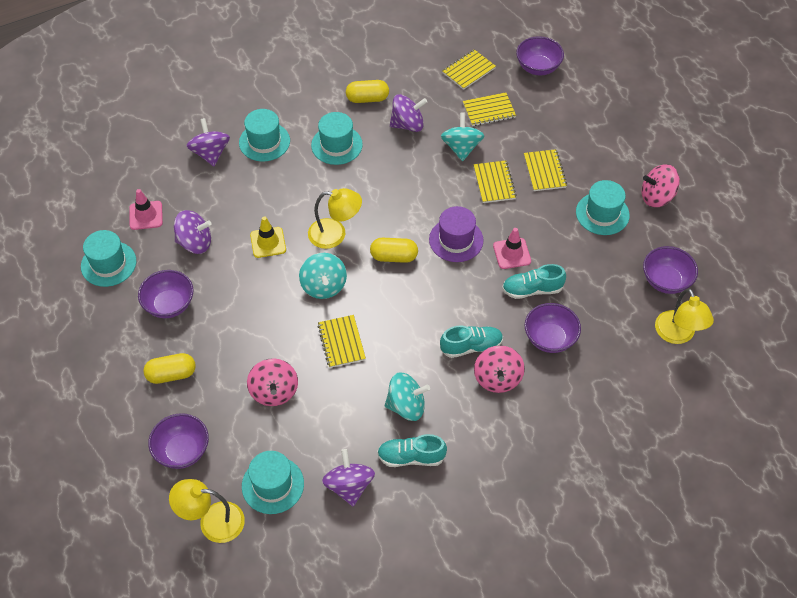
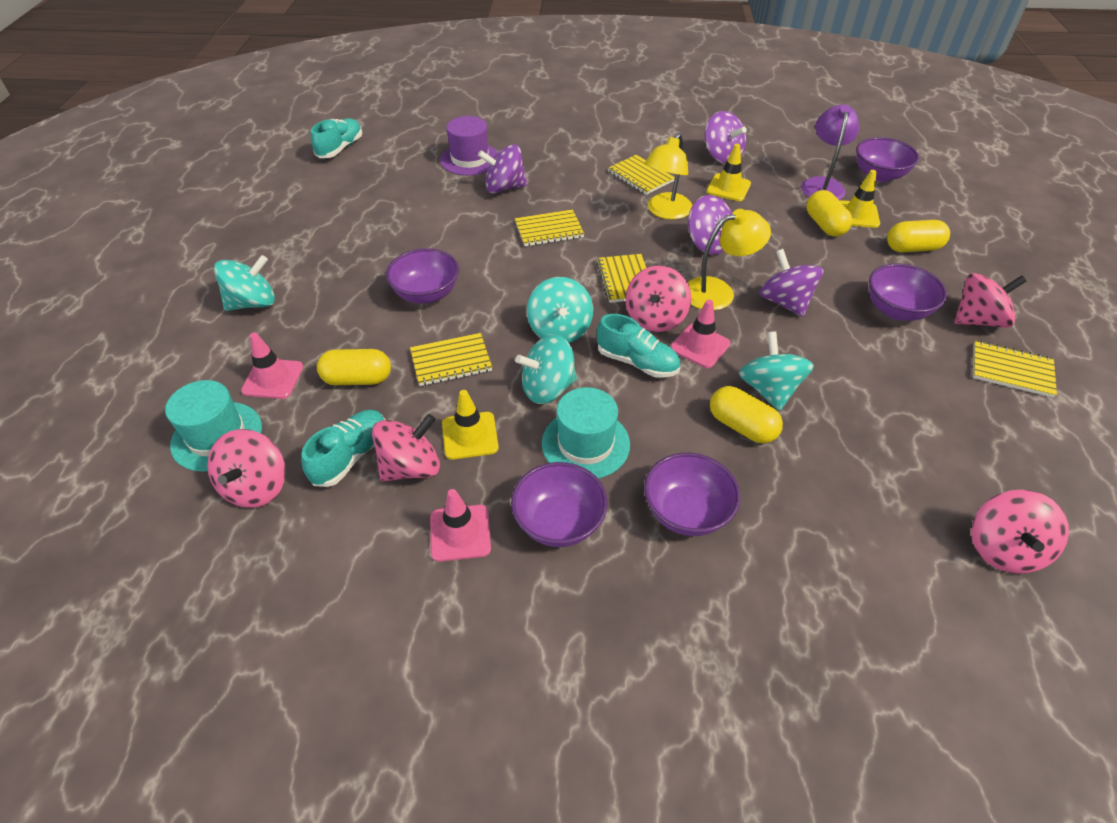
pink spinning top: [247,358,298,406] [474,345,525,393] [642,164,680,207] = 3 -> [207,429,286,508] [372,414,440,482] [625,265,691,332] [955,273,1026,328] [971,490,1069,574] = 5
pink traffic cone: [129,189,163,230] [493,228,531,269] = 2 -> [241,332,303,399] [430,489,491,562] [670,300,731,368] = 3
purple lamp: none = 0 -> [801,105,859,200] = 1
turquoise hat: [81,230,136,287] [239,109,290,162] [242,451,304,514] [311,112,363,165] [576,180,630,235] = 5 -> [165,380,262,472] [542,387,630,478] = 2
turquoise spinning top: [299,253,347,299] [385,372,430,421] [441,113,484,161] = 3 -> [214,255,275,311] [515,334,577,404] [527,277,593,343] [739,331,814,411] = 4
yellow capsule: [143,353,196,384] [346,80,389,103] [370,238,418,263] = 3 -> [317,349,391,385] [710,386,783,443] [807,190,852,237] [887,220,950,252] = 4
yellow lamp: [169,479,245,543] [308,188,362,249] [655,288,714,344] = 3 -> [644,133,693,220] [687,209,771,310] = 2
yellow traffic cone: [250,216,286,258] = 1 -> [442,390,499,460] [707,144,751,201] [840,170,880,228] = 3

